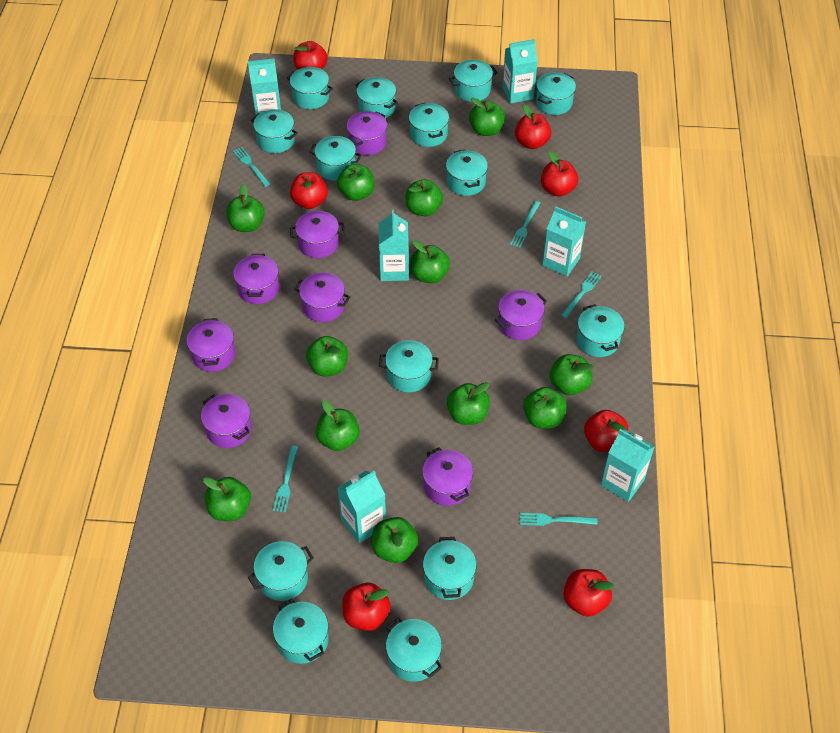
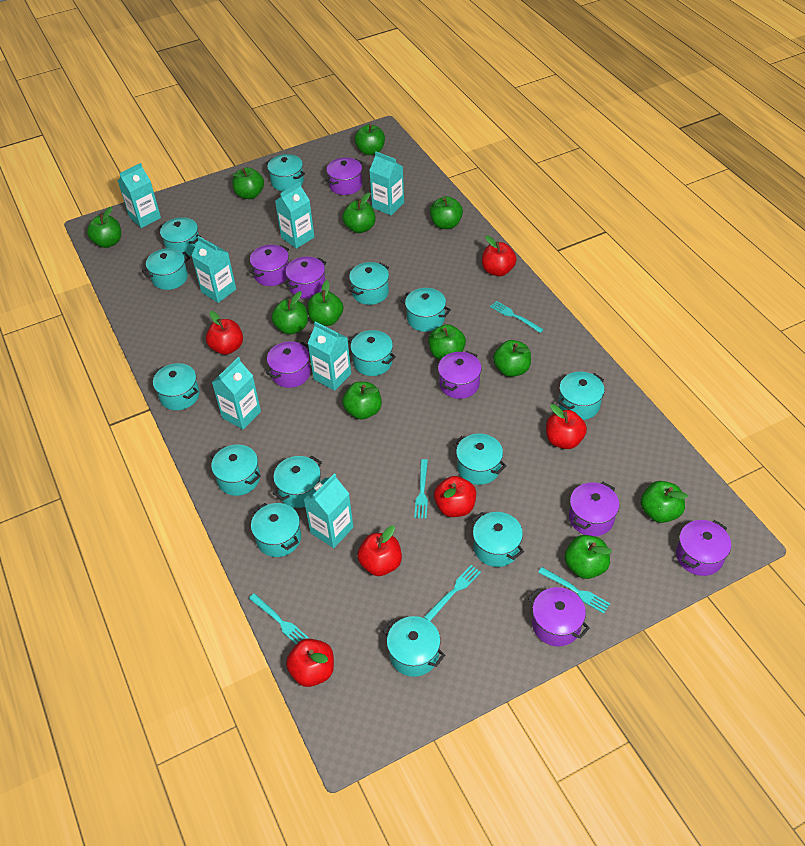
red apple: [290,172,328,209] [293,41,328,70] [342,583,390,631] [515,105,551,149] [541,151,578,197] [563,569,614,617] [584,410,628,452] = 7 -> [206,311,243,355] [286,639,334,687] [357,526,402,576] [434,476,476,517] [482,236,517,276] [546,404,587,449] = 6
turquoise carton: [248,58,281,115] [338,471,386,543] [378,210,409,281] [503,39,538,104] [542,206,586,276] [601,429,655,502] = 6 -> [118,163,161,228] [191,236,236,303] [212,357,261,429] [275,182,314,249] [303,473,353,548] [308,322,351,391] [369,151,404,215] = 7

